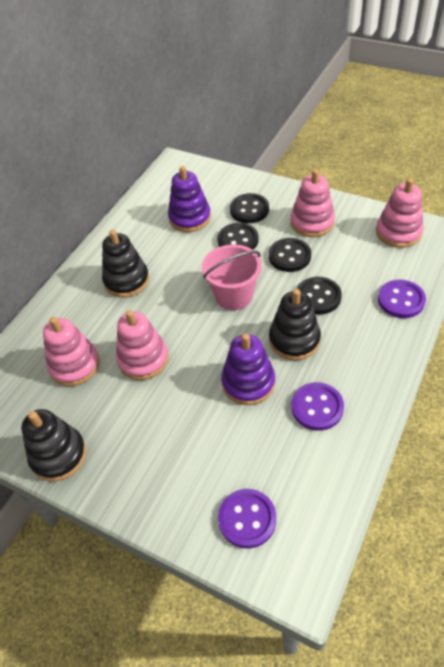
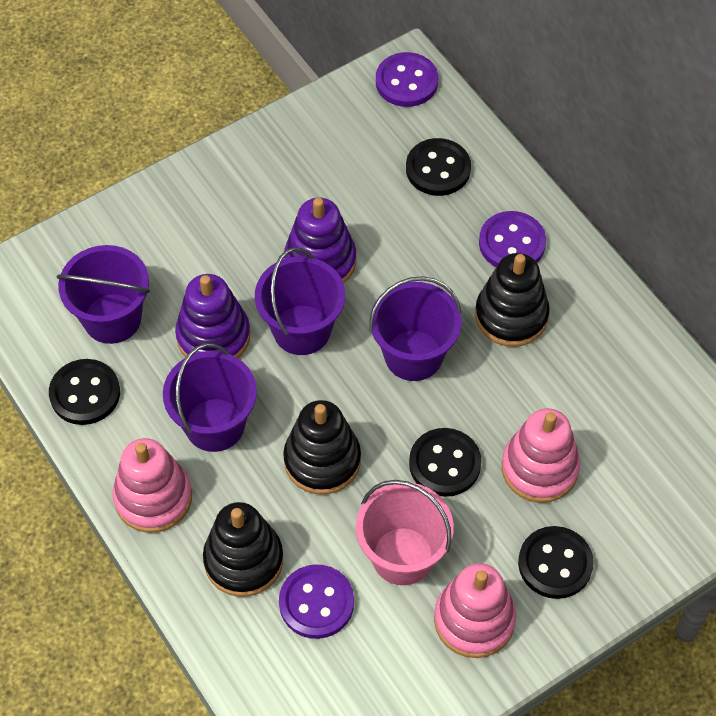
pink stacking toy: [43,317,100,386] [116,310,169,380] [291,169,335,237] [376,178,424,248] = 4 -> [112,438,192,533] [434,563,516,658] [501,408,580,503] = 3
purple bucket: none = 0 -> [57,245,150,344] [163,343,257,452] [255,248,345,355] [369,276,462,381] = 4

